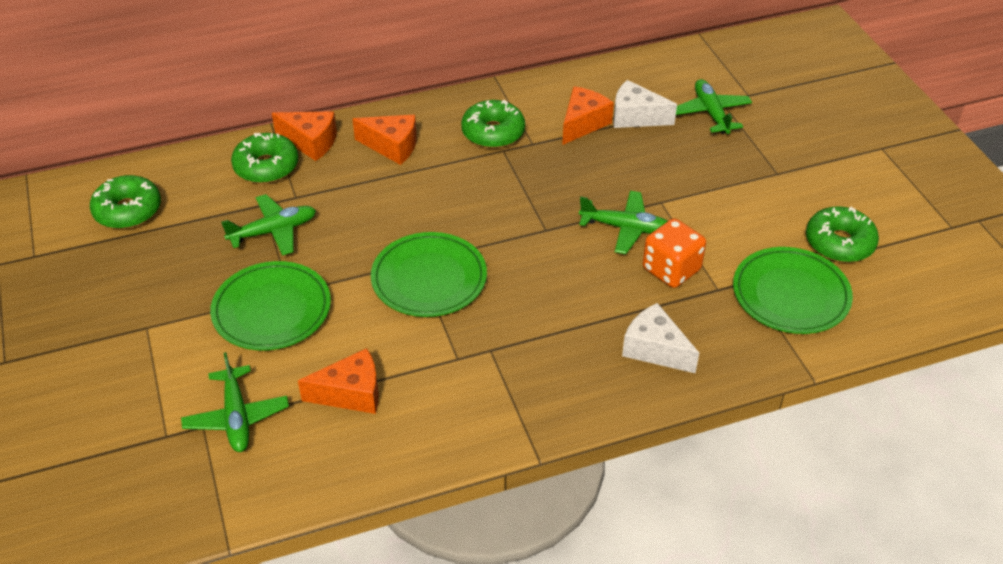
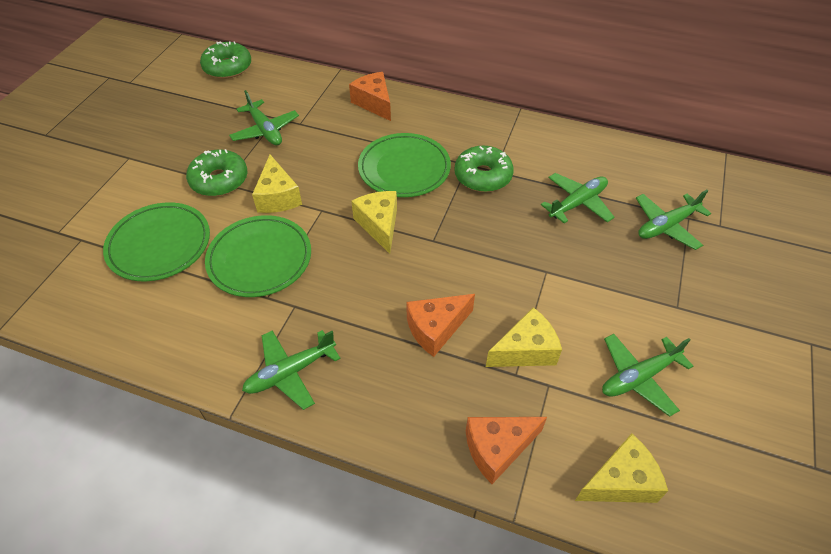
green donut: [90,175,161,229] [231,133,298,183] [461,100,525,148] [806,206,879,262] = 4 -> [186,149,248,196] [200,41,251,79] [454,146,514,192] = 3
green plane: [181,352,289,452] [221,194,316,256] [579,191,668,254] [676,79,752,134] = 4 -> [229,90,299,145] [242,330,341,410] [541,173,614,224] [602,334,693,417] [636,190,711,250] = 5
orange cheese: [272,111,337,161] [298,348,379,414] [352,115,417,165] [562,86,614,145] = 4 -> [349,72,391,121] [406,294,475,357] [466,417,547,484] = 3
orange dice: [643,218,706,288] = 1 -> none = 0
white cheese: [613,80,677,128] [622,303,699,373] = 2 -> none = 0
yellow cheese: none = 0 -> [252,155,302,213] [351,191,397,254] [486,307,562,367] [575,433,668,503] = 4

